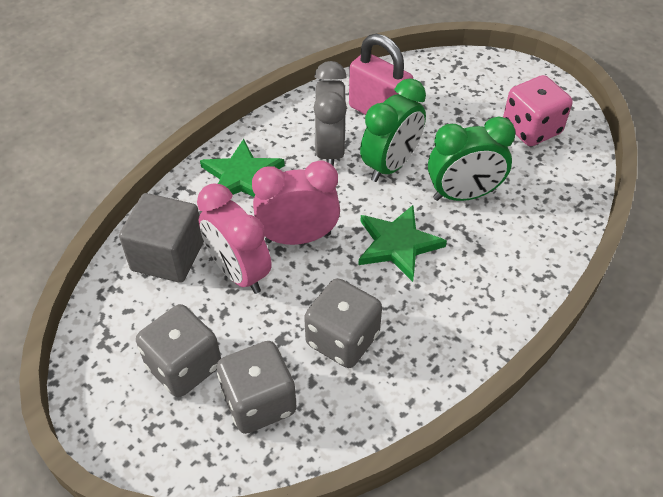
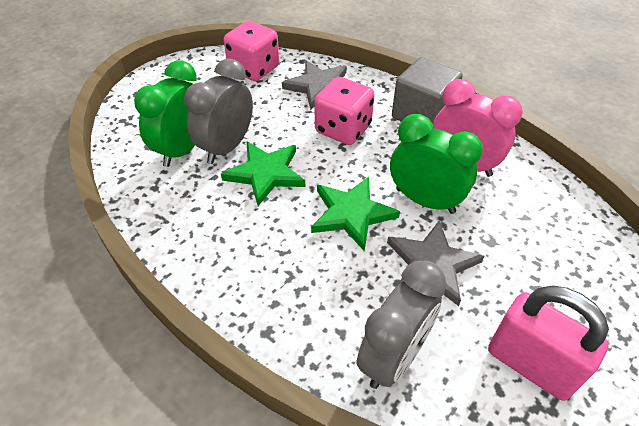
grey clock: [314,61,347,166] = 1 -> [184,59,253,164] [357,261,446,389] = 2
grey dice: [136,304,221,397] [217,341,297,434] [304,278,382,368] = 3 -> none = 0
grey star: none = 0 -> [282,60,347,110] [387,221,484,306] = 2
pink clock: [197,183,272,294] [252,160,340,245] = 2 -> [433,79,523,177] = 1
pink dice: [503,75,572,146] = 1 -> [224,21,279,81] [314,77,375,145] = 2

